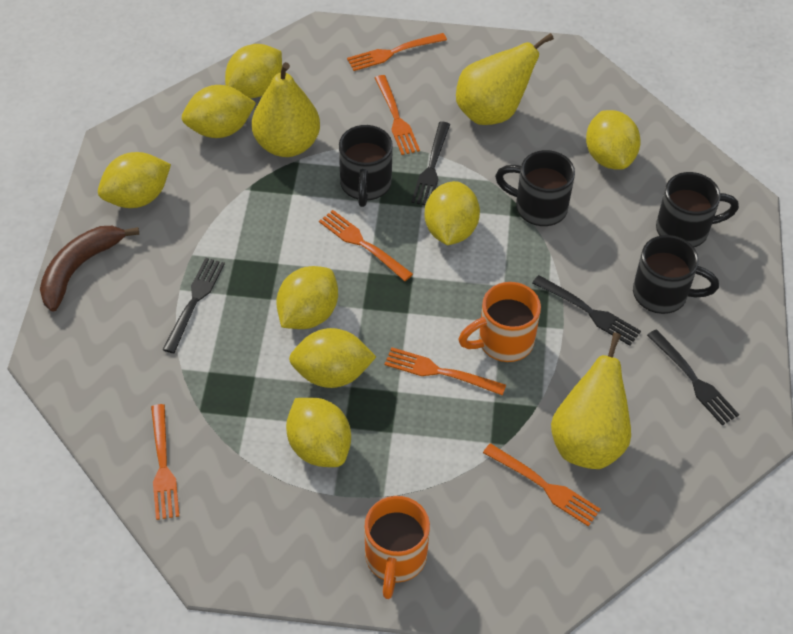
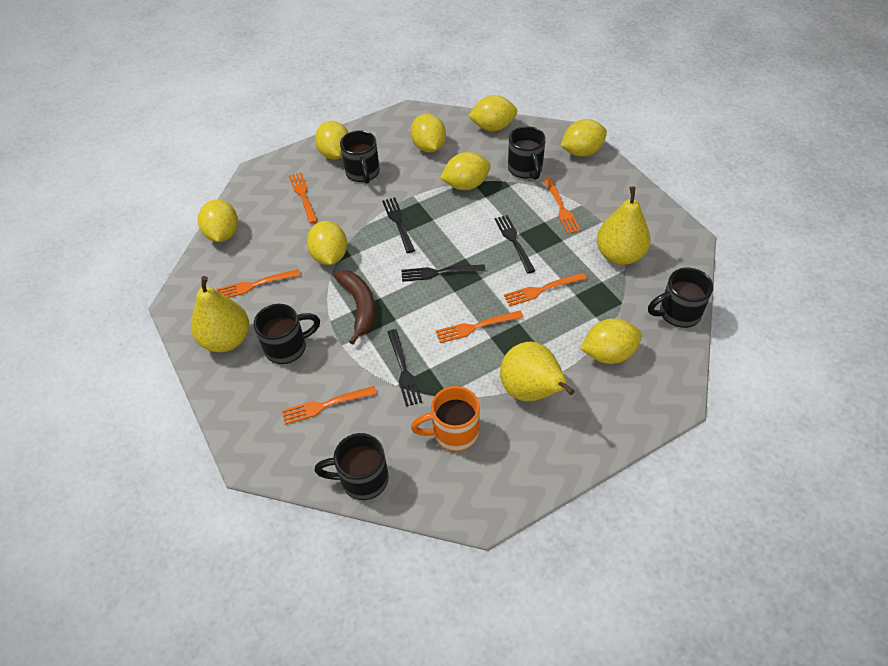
black mug: [339,125,393,207] [495,150,575,226] [633,235,719,314] [656,172,739,247] = 4 -> [254,304,320,364] [315,433,389,500] [340,130,380,184] [508,126,546,180] [648,268,713,328] = 5
orange mug: [365,496,430,599] [458,282,541,362] = 2 -> [411,386,480,451] = 1

